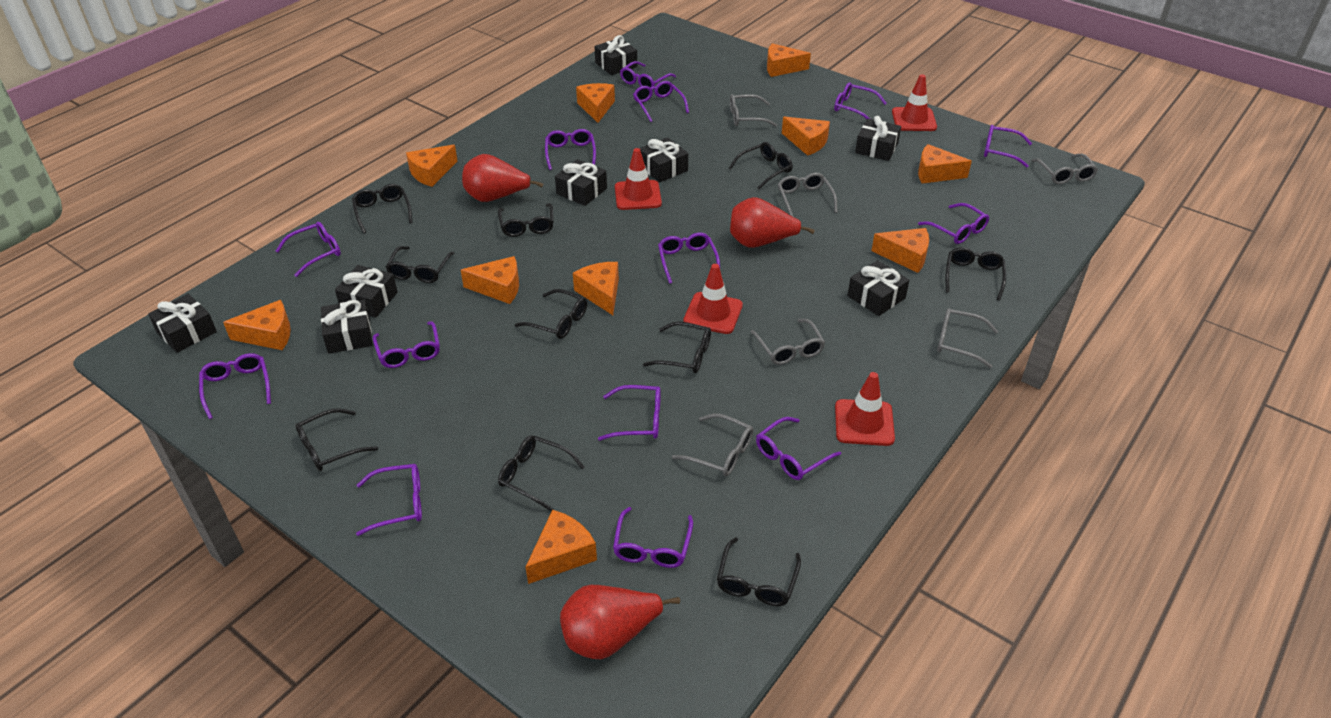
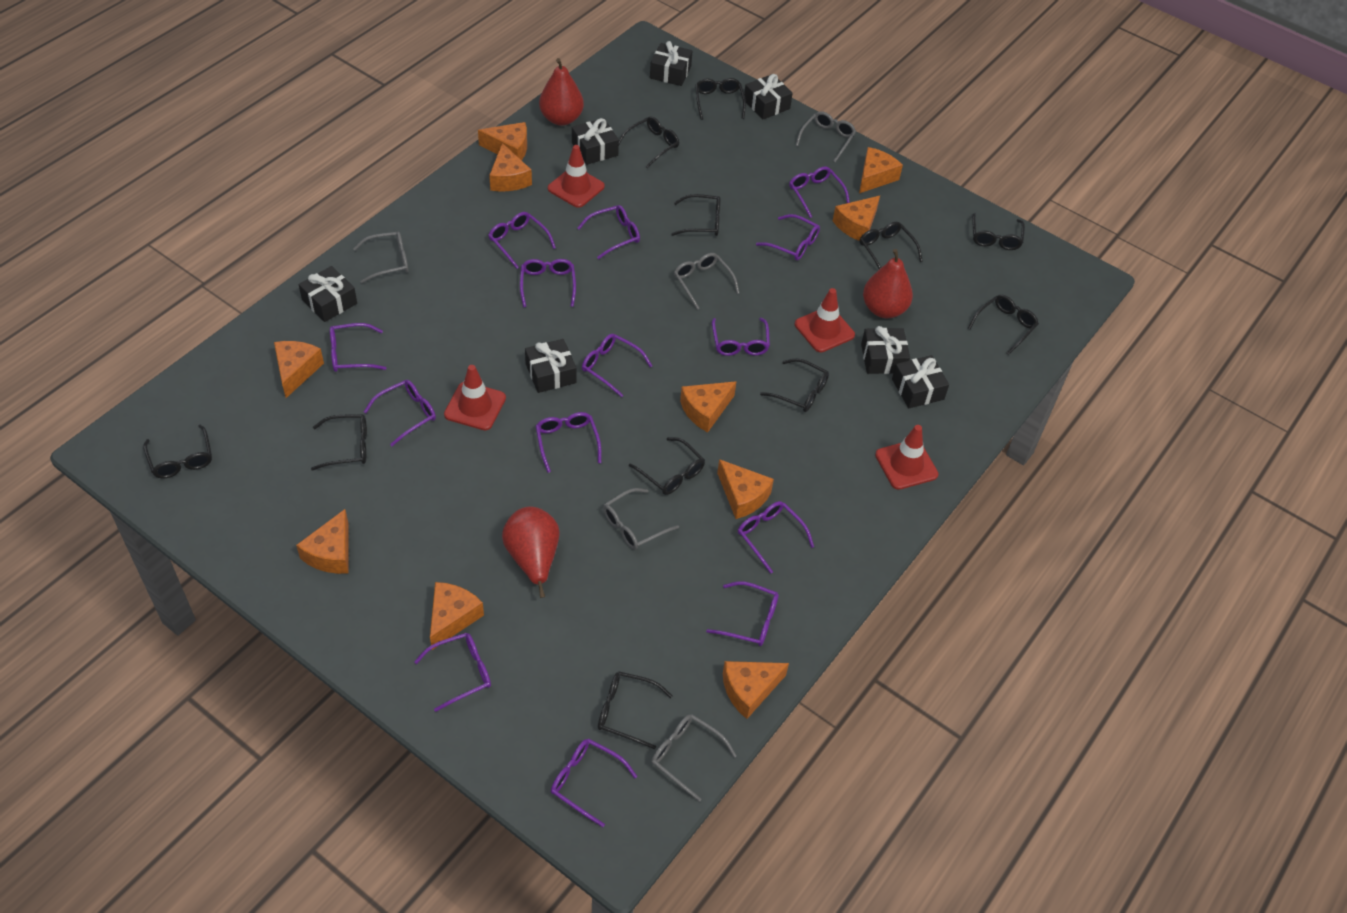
black gift: [148,294,217,353] [321,300,372,354] [335,265,398,318] [555,159,607,206] [594,35,637,75] [639,137,688,183] [848,260,909,316] [855,116,901,161] = 8 -> [299,266,357,322] [525,339,577,393] [572,118,619,165] [650,41,692,86] [744,74,793,119] [861,326,910,374] [892,355,949,408] = 7
black glasses: [295,408,378,471] [352,184,412,233] [386,246,455,283] [498,203,554,237] [498,435,584,512] [515,289,587,339] [643,322,711,373] [717,537,801,606] [729,142,793,189] [946,247,1006,300] = 10 -> [143,424,212,478] [311,414,367,471] [598,671,672,749] [619,116,679,168] [629,437,705,495] [671,194,721,236] [695,78,746,120] [760,358,829,412] [860,222,923,269] [968,295,1039,355] [972,213,1025,250] = 11
grey glasses: [672,413,753,476] [730,94,777,127] [750,319,825,365] [778,173,837,217] [937,308,998,368] [1031,154,1098,184] = 6 -> [353,231,408,283] [603,488,679,550] [651,714,737,802] [674,253,740,310] [795,111,856,162] = 5

